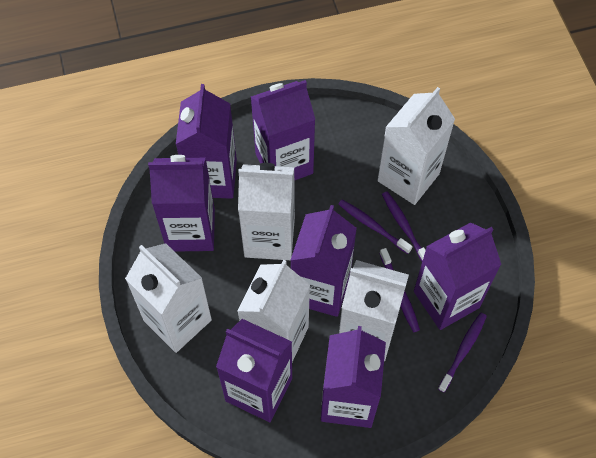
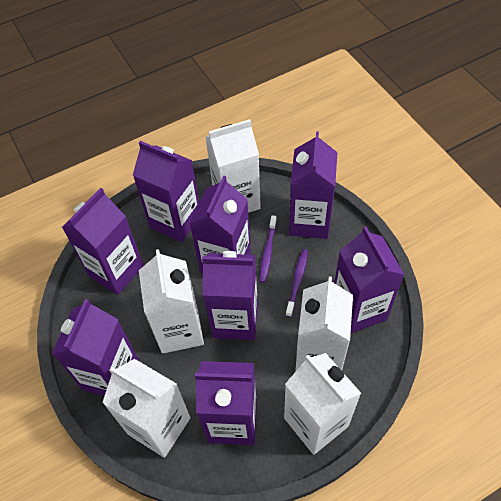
purple carton: [148,155,215,252] [176,84,237,199] [216,319,292,422] [251,80,315,181] [290,205,357,317] [321,326,386,428] [414,222,501,330] = 7 -> [52,299,139,396] [62,188,144,295] [133,141,199,242] [189,175,251,273] [195,361,257,445] [202,251,258,340] [289,131,337,239] [334,226,404,333] = 8
purple toothbrush: [338,200,413,254] [379,248,420,332] [382,192,426,261] [438,313,487,393] = 4 -> [259,215,277,283] [286,249,308,317] = 2

